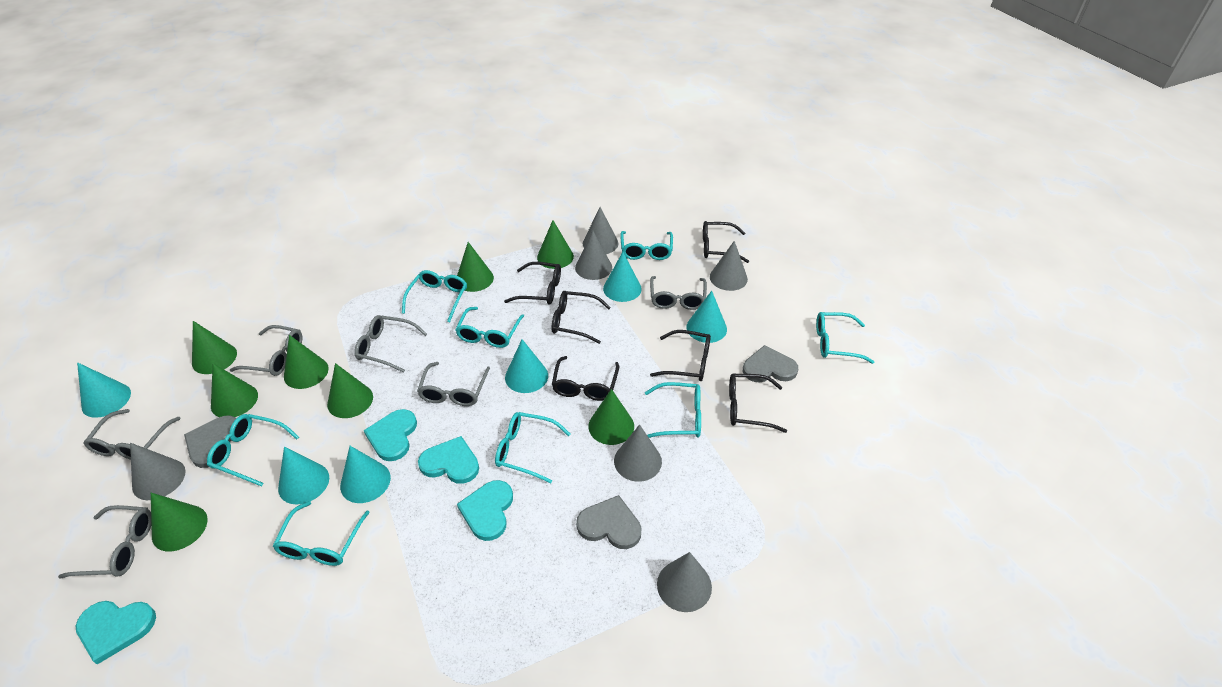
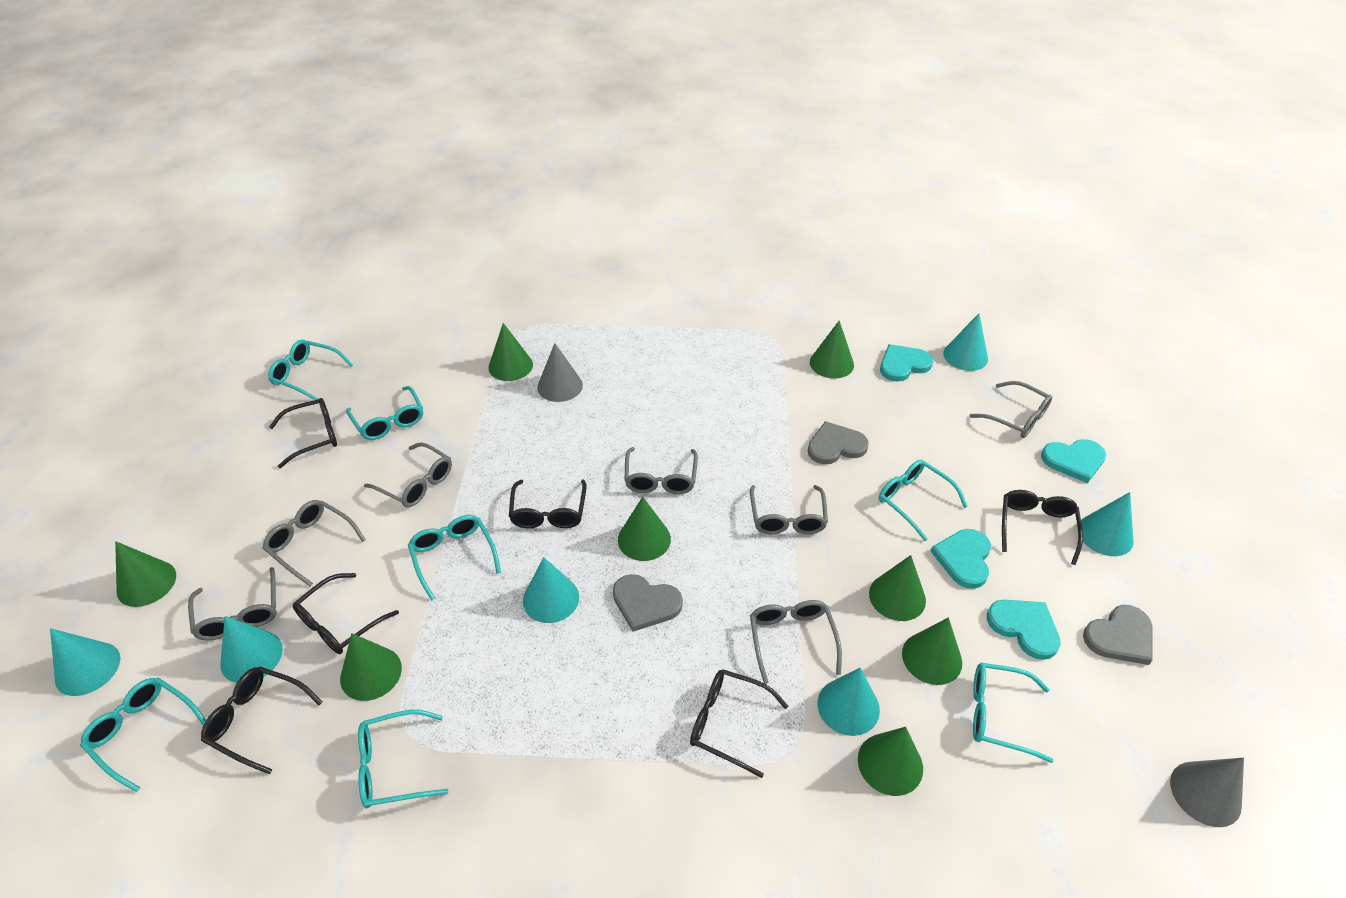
grey cone: [130,443,186,500] [575,231,612,280] [583,207,618,254] [614,424,662,482] [657,552,712,612] [710,241,748,291] = 6 -> [537,343,583,402] [1170,758,1244,827] = 2
grey glasses: [58,505,151,579] [83,409,181,460] [230,325,302,376] [354,315,427,373] [417,362,490,406] [650,276,707,310] = 6 -> [188,567,277,640] [262,500,366,586] [364,443,452,508] [625,447,698,494] [750,485,828,534] [750,600,842,684] [969,381,1052,438] = 7
turquoise glasses: [207,414,299,487] [273,501,370,566] [402,270,467,322] [455,307,524,348] [495,412,570,483] [620,231,673,260] [645,382,701,438] [816,312,874,364] = 8 -> [80,678,206,792] [268,340,353,400] [346,386,423,440] [358,710,449,809] [408,515,501,601] [879,460,968,541] [973,662,1053,763] = 7

